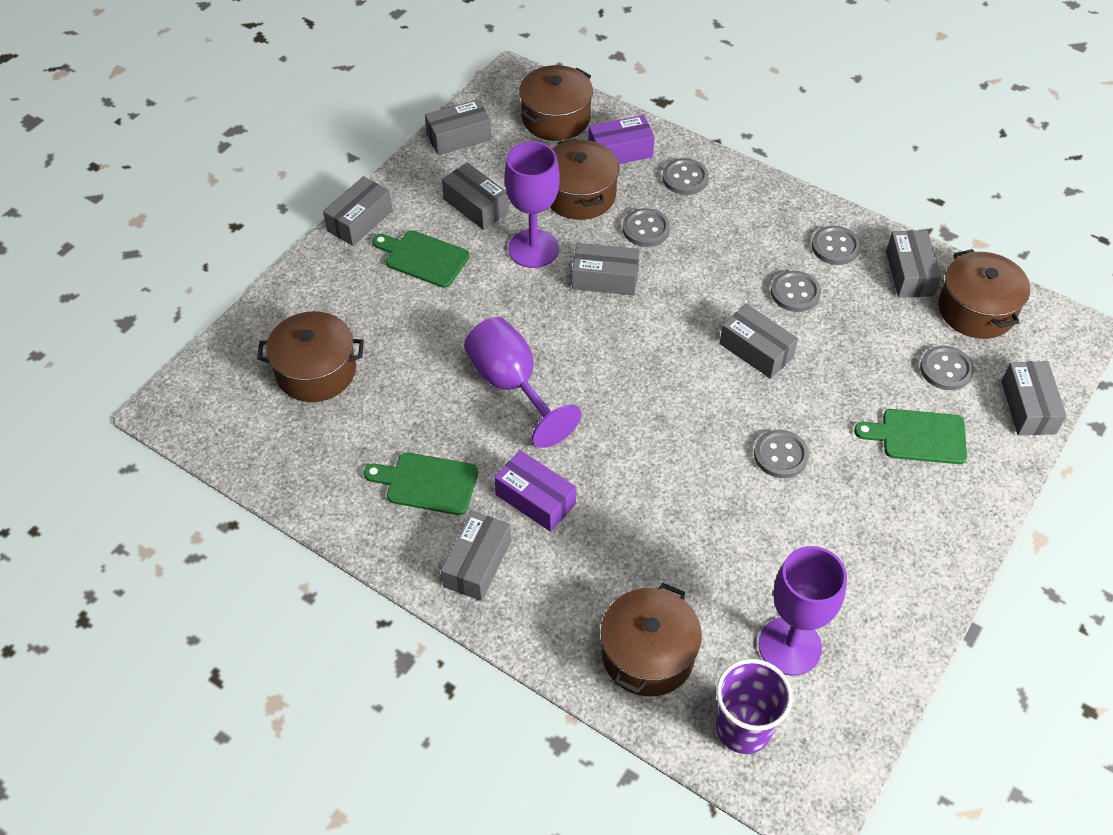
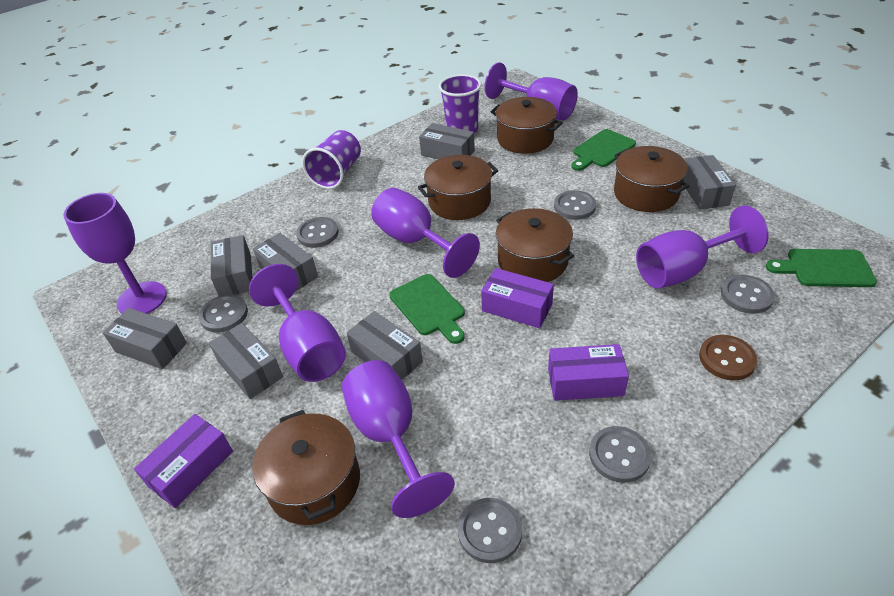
brown button: none = 0 -> [699,335,758,380] = 1
grey box: [323,176,393,246] [425,99,492,155] [441,511,511,601] [442,162,509,230] [572,243,640,295] [719,304,798,379] [886,230,941,298] [1001,361,1067,436] = 8 -> [103,308,187,369] [209,323,283,399] [211,235,252,296] [253,233,318,292] [347,311,423,380] [419,123,475,159] [683,155,736,209] = 7
purple box: [494,450,576,532] [588,115,655,164] = 2 -> [134,414,233,508] [481,268,554,328] [548,344,629,401] = 3
purple cup: [716,659,793,754] = 1 -> [302,130,361,189] [439,74,482,133] = 2
purple goblet: [464,317,581,448] [504,141,560,268] [758,546,847,676] = 3 -> [64,193,167,314] [249,264,346,382] [342,360,455,518] [371,188,480,278] [485,62,578,120] [636,205,769,288] = 6

